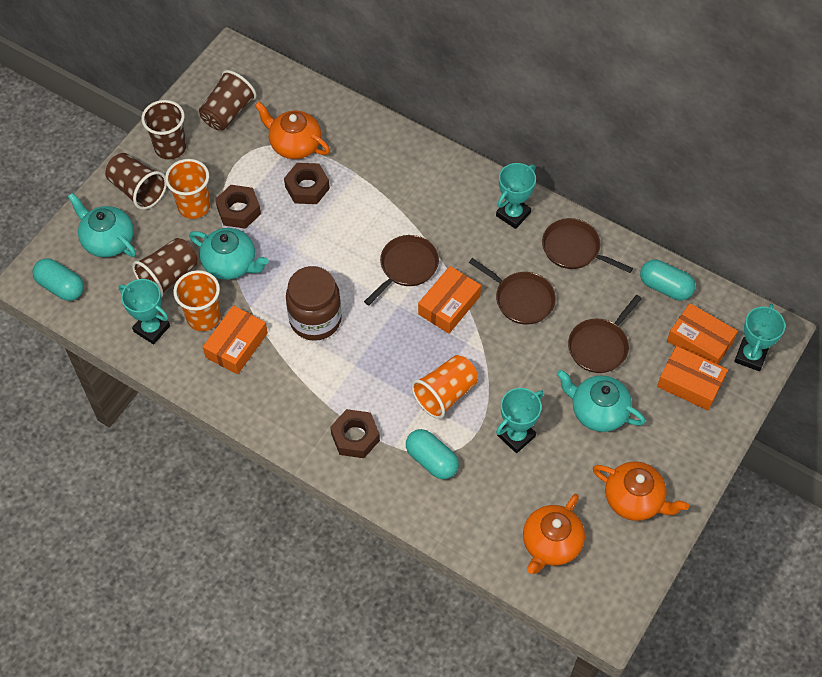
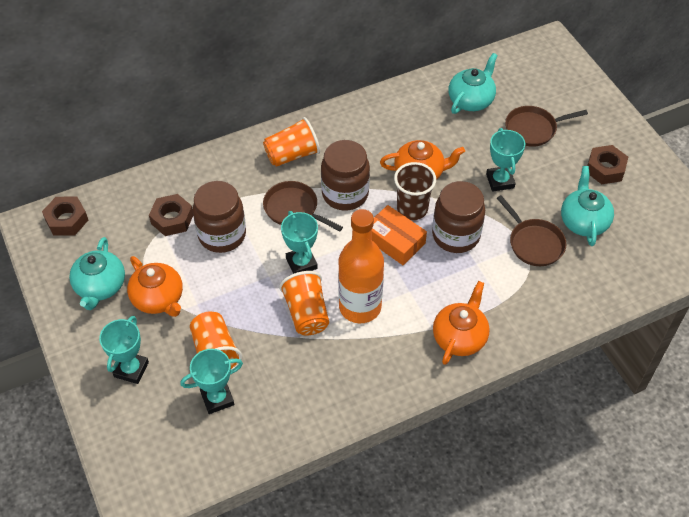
brown cup: [105,153,167,210] [132,238,197,298] [141,100,186,160] [199,70,257,130] = 4 -> [394,162,436,220] = 1
brown jar: [286,266,342,341] = 1 -> [193,181,246,253] [321,140,370,211] [432,181,485,253] = 3
brown pan: [364,235,439,305] [469,258,556,325] [542,218,633,273] [568,295,642,373] = 4 -> [263,181,343,231] [497,195,566,266] [505,106,588,147] = 3
orange bottle: none = 0 -> [338,209,384,323] = 1
orange box: [203,305,268,375] [418,266,481,334] [657,346,728,410] [667,303,738,364] = 4 -> [372,205,427,265] = 1
turquoise capsule: [33,258,84,301] [406,429,459,479] [640,259,695,300] = 3 -> none = 0

